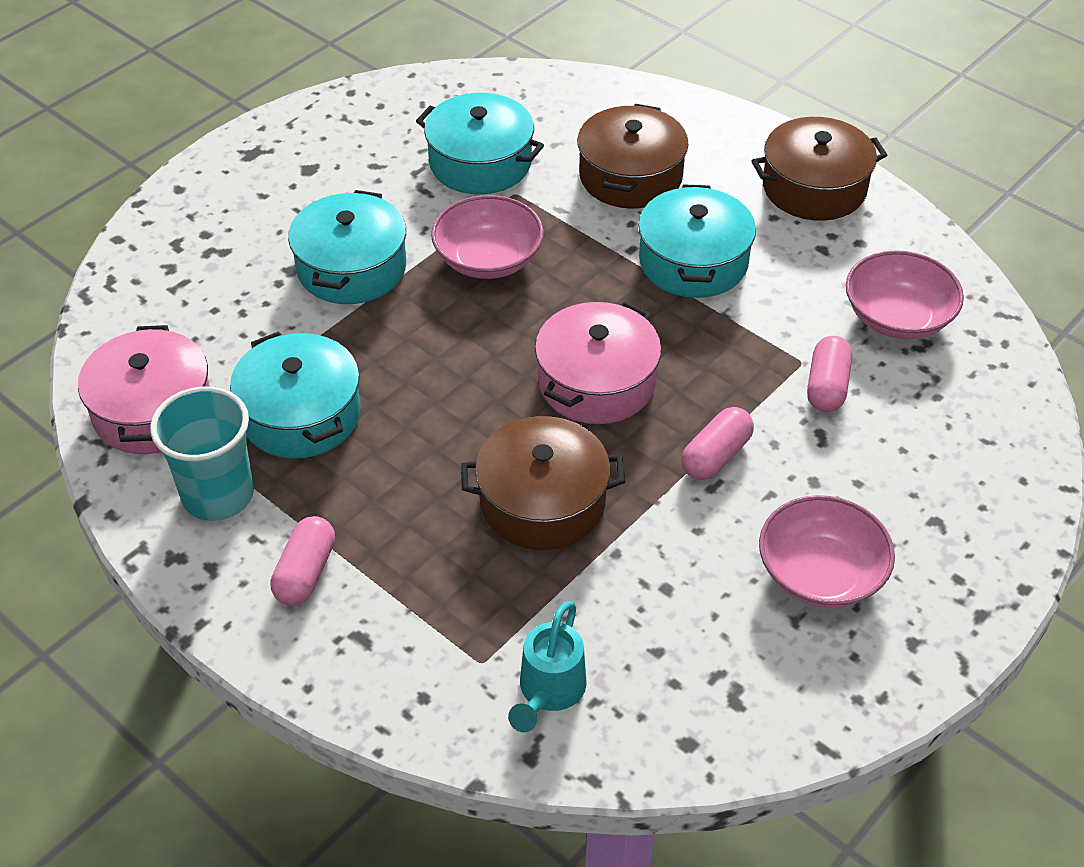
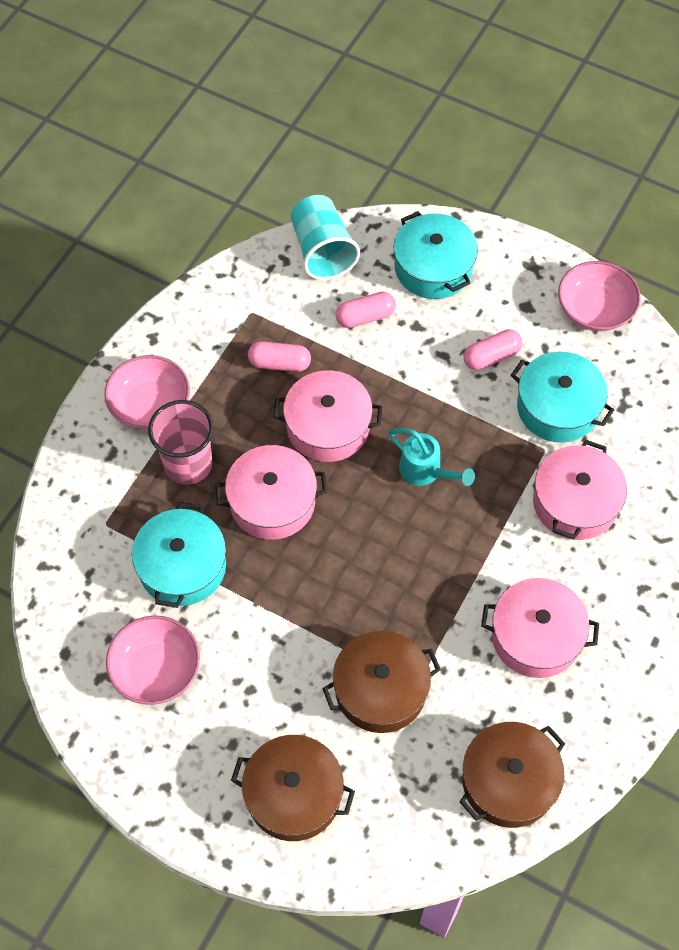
pink cup: none = 0 -> [148,400,214,485] = 1
pink pot: [78,325,210,454] [535,302,661,424] = 2 -> [215,445,328,540] [273,370,382,462] [481,578,599,678] [533,440,627,540] = 4
turquoise pot: [230,331,361,459] [288,190,406,304] [416,93,544,194] [638,184,756,298] = 4 -> [132,502,226,608] [394,211,478,299] [511,351,614,443] = 3

